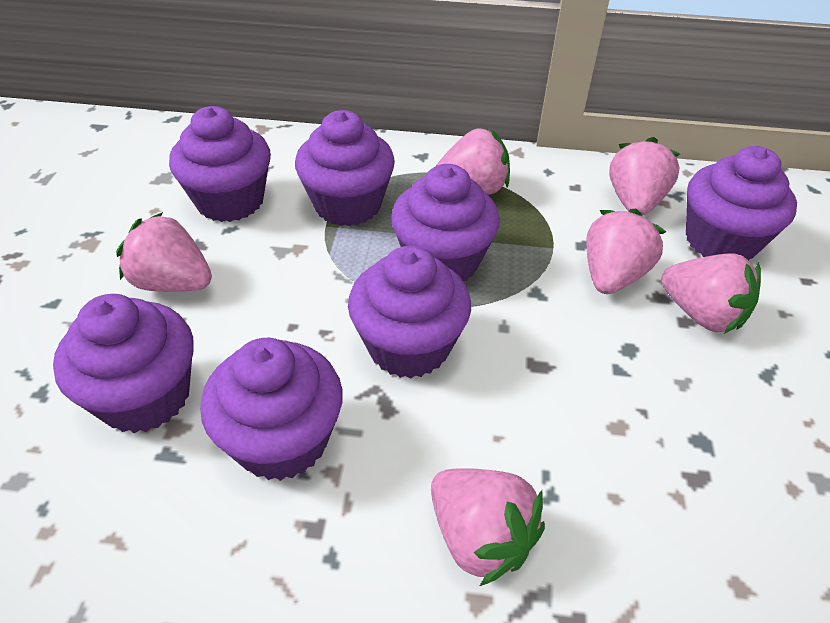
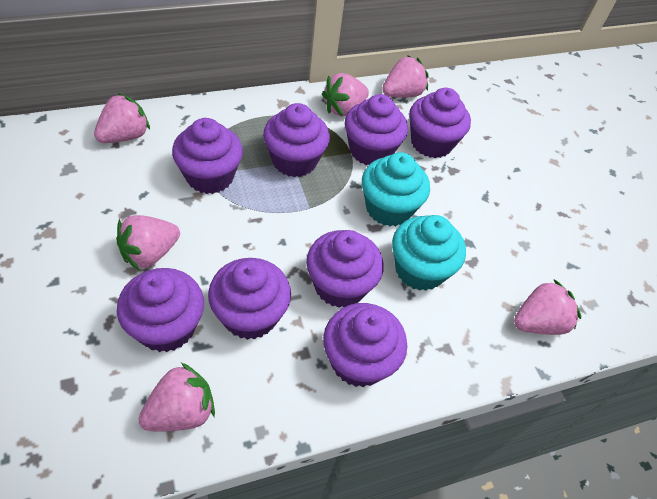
purple cupcake: [53,294,194,433] [169,106,271,222] [200,338,343,481] [295,110,395,226] [348,246,471,378] [391,164,500,281] [686,146,797,261] = 7 -> [117,268,204,352] [172,118,243,194] [208,258,291,340] [263,103,330,177] [306,230,384,308] [323,303,407,387] [345,94,408,165] [409,88,471,158] = 8
turquoise cupcake: none = 0 -> [362,152,430,226] [392,215,466,291] = 2

